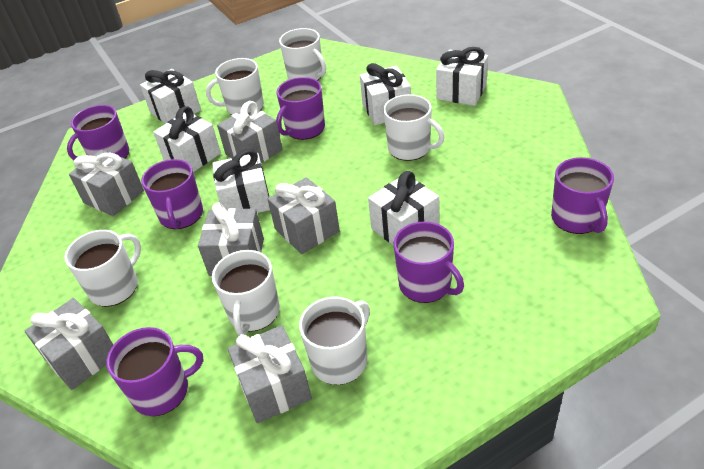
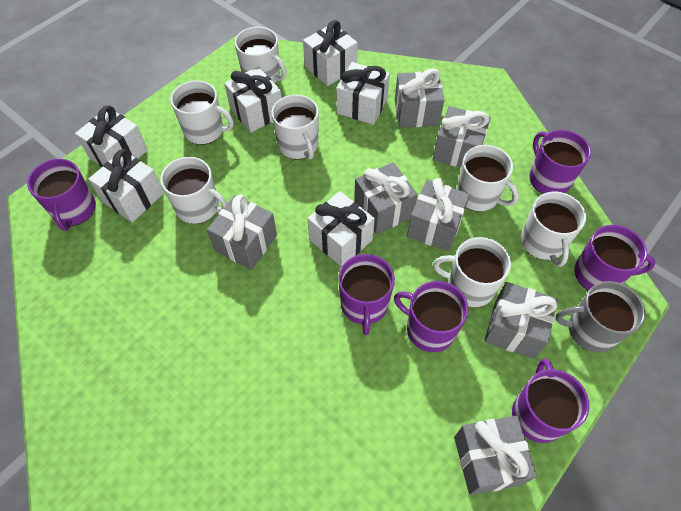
grey gift: [25,298,113,390] [69,150,144,216] [198,202,264,276] [217,101,282,163] [228,325,312,423] [268,177,340,254] = 6 -> [207,194,277,270] [354,162,418,234] [395,68,444,128] [407,178,470,252] [433,106,491,168] [454,416,537,495] [484,282,558,359] = 7
grey mug: none = 0 -> [556,281,646,353] = 1
white mug: [65,230,141,307] [206,58,264,115] [212,250,280,335] [279,28,326,81] [299,296,370,385] [383,94,444,161] = 6 -> [160,157,228,224] [170,80,234,145] [235,27,287,84] [272,95,319,160] [433,237,511,307] [457,145,519,212] [521,192,586,267] = 7

